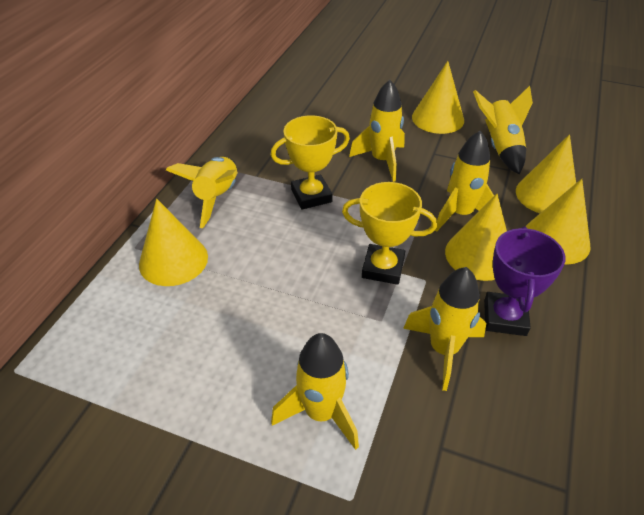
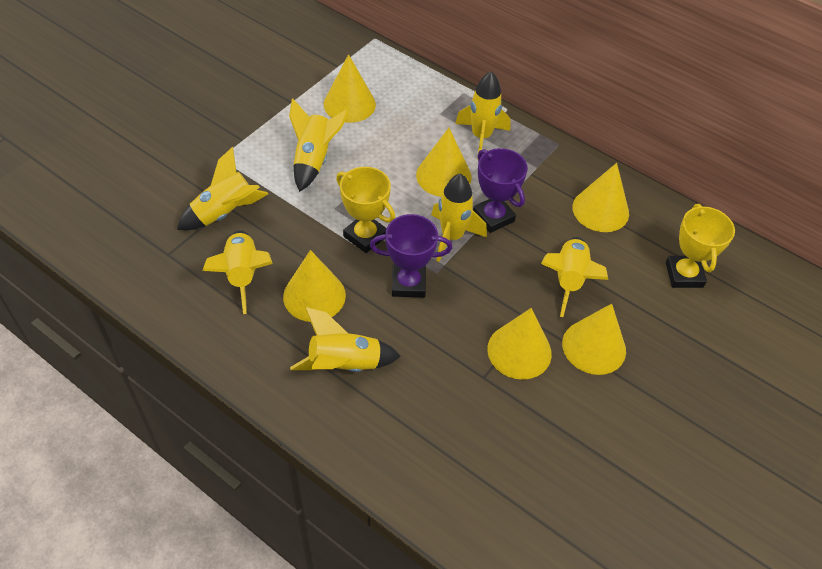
purple trophy: [484,227,566,336] = 1 -> [370,214,452,297] [473,148,528,233] = 2
yellow cone: [139,198,208,286] [412,61,464,134] [445,194,507,281] [516,134,576,213] [525,179,591,265] = 5 -> [283,250,346,322] [324,54,376,123] [416,128,472,197] [487,308,552,380] [562,304,626,375] [572,163,629,232] = 6
yellow rocket: [166,157,238,228] [271,333,359,450] [349,80,405,182] [403,267,486,391] [435,130,494,232] [473,86,533,174] = 6 -> [177,147,268,230] [202,230,273,314] [289,98,349,192] [290,307,401,372] [431,173,487,262] [455,71,511,160] [541,237,608,317] = 7

